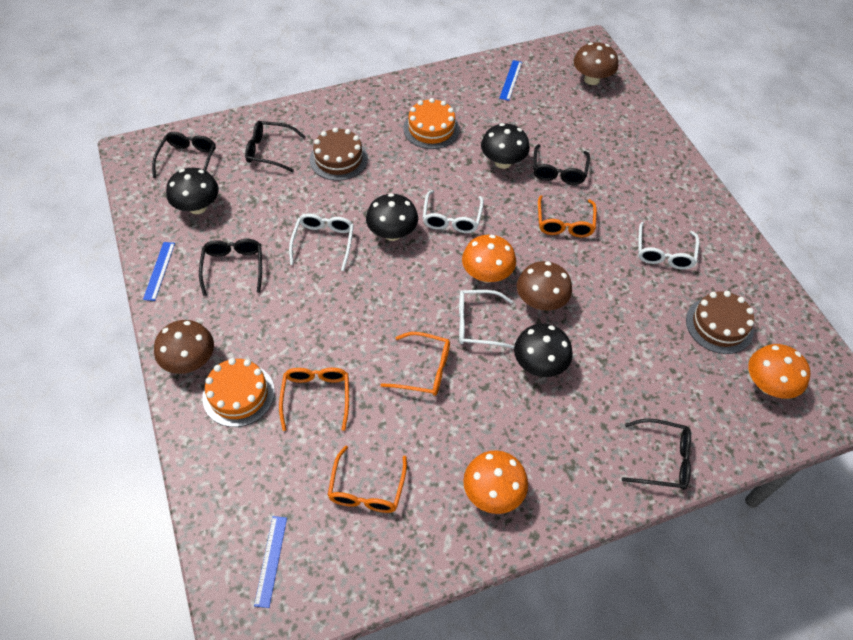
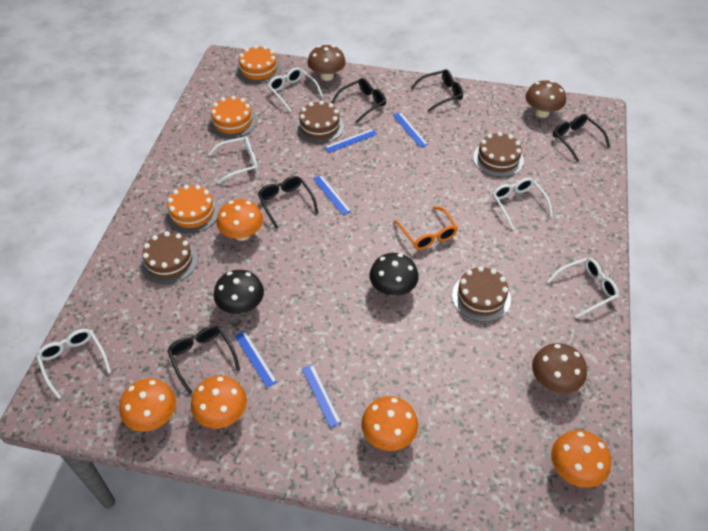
black mushroom: [166,168,219,214] [366,193,418,241] [481,123,530,169] [514,324,573,377] = 4 -> [214,270,264,314] [370,253,419,296] = 2
blue ruler: [143,242,175,301] [254,516,287,608] [499,60,522,101] = 3 -> [235,331,277,387] [302,364,341,428] [313,175,351,215] [325,129,377,153] [393,112,428,148] = 5
brown cake: [310,127,368,181] [686,291,755,354] = 2 -> [141,231,198,284] [296,101,344,144] [452,266,511,322] [473,132,524,177] = 4
orange cake: [202,358,275,427] [403,98,460,149] = 2 -> [165,185,220,233] [208,96,257,138] [236,45,281,84] = 3
orange glasses: [279,368,349,431] [328,446,407,513] [381,332,450,396] [538,195,597,237] = 4 -> [394,206,458,250] = 1
orange mushroom: [462,235,516,283] [463,450,528,514] [748,344,810,399] = 3 -> [119,378,176,432] [191,376,247,429] [217,199,263,241] [361,396,418,451] [551,430,611,488] = 5
white glasses: [289,213,354,271] [423,190,484,233] [459,290,514,349] [638,222,699,270] = 4 -> [36,329,111,399] [208,136,258,184] [268,67,323,112] [492,178,553,229] [547,258,619,318] = 5

